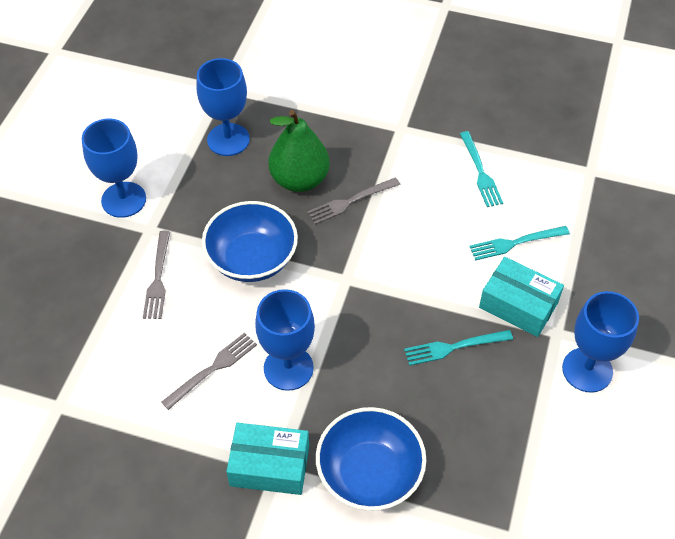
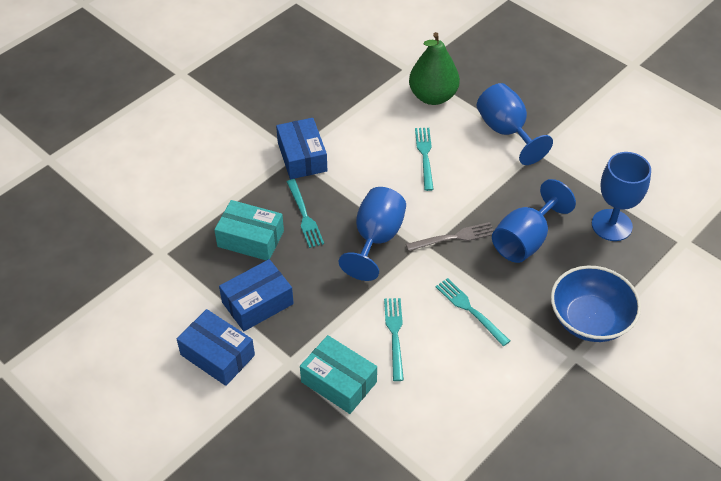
blue bowl: [202,201,298,282] [316,407,426,511] = 2 -> [551,266,641,342] = 1
blue box: none = 0 -> [177,309,255,386] [219,259,294,331] [276,118,327,179] = 3
grey fork: [143,231,170,319] [161,333,257,410] [307,177,400,225] = 3 -> [406,222,494,251] = 1
turquoise fork: [404,330,513,366] [460,131,503,207] [469,226,570,261] = 3 -> [287,179,324,248] [384,298,404,381] [415,128,434,191] [436,278,510,346] = 4

